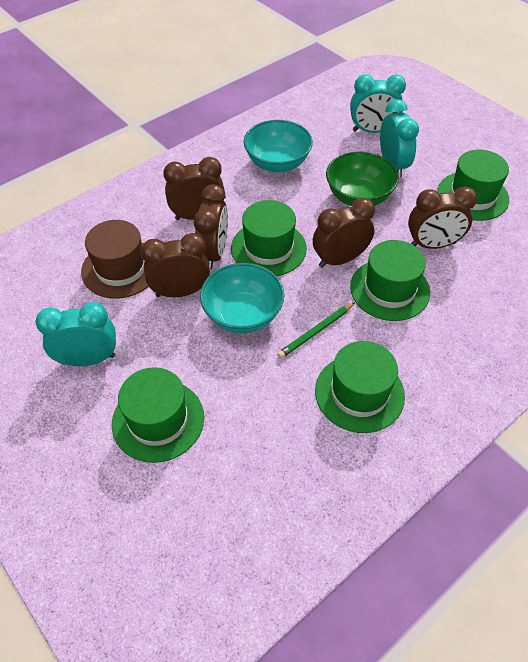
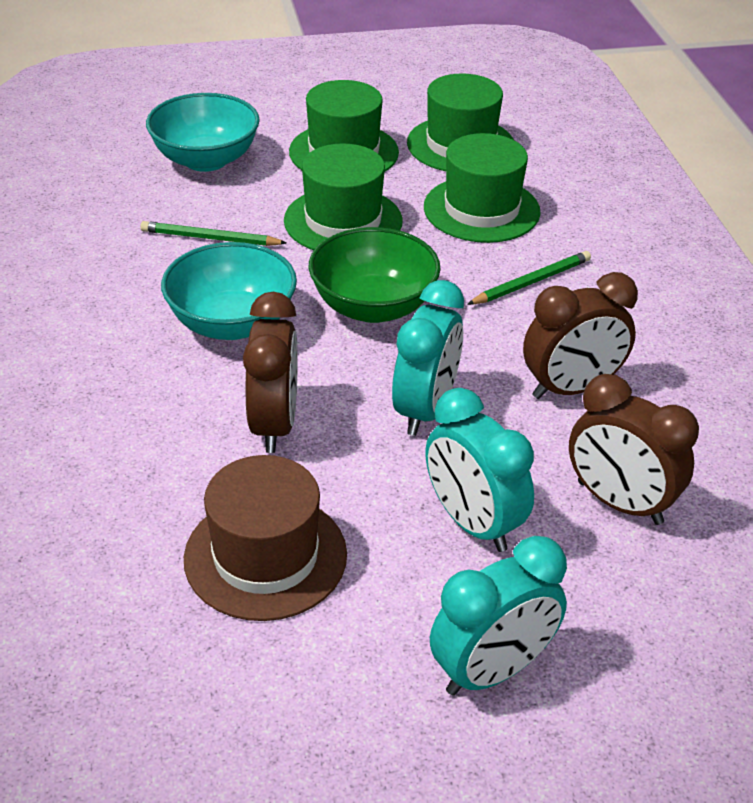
brown clock: [141,233,210,297] [163,157,225,220] [194,184,228,269] [313,198,375,268] [408,186,477,249] = 5 -> [243,292,298,453] [523,272,638,399] [569,374,699,525] = 3
green hat: [112,367,204,463] [231,200,307,276] [315,341,405,433] [350,240,430,321] [437,150,509,221] = 5 -> [284,143,403,250] [289,80,399,172] [407,73,514,171] [424,133,540,243] = 4
green pencil: [277,302,355,359] = 1 -> [140,221,287,246] [467,251,591,305] = 2

